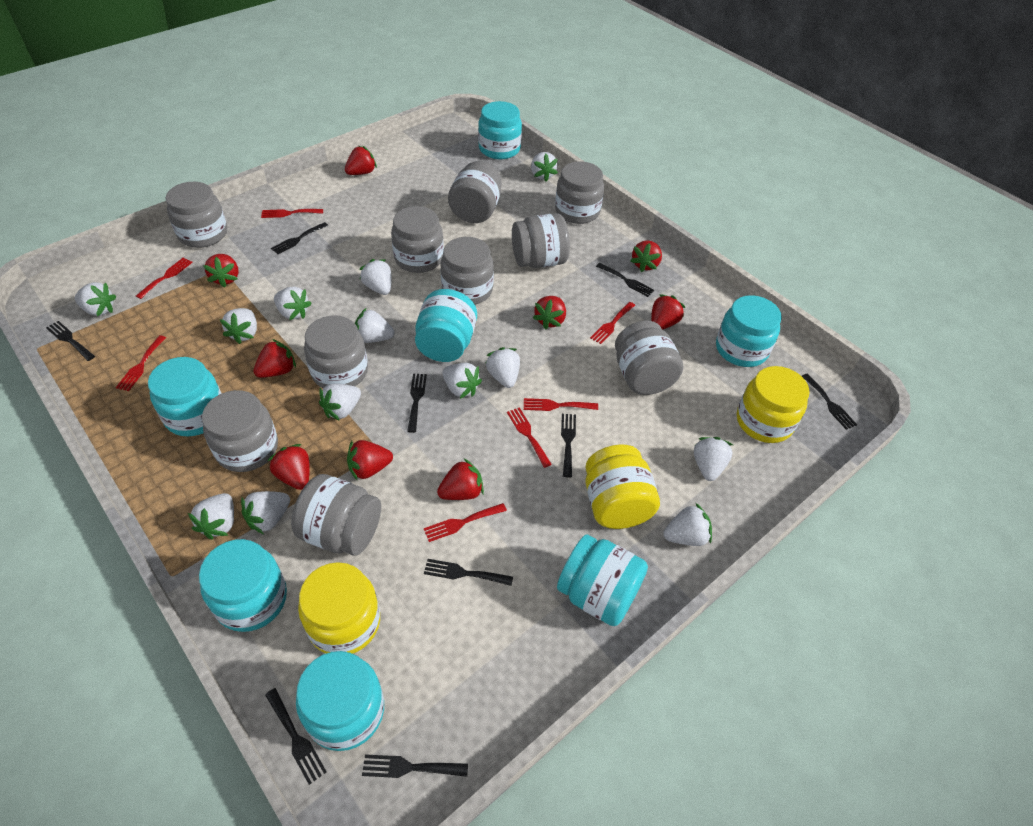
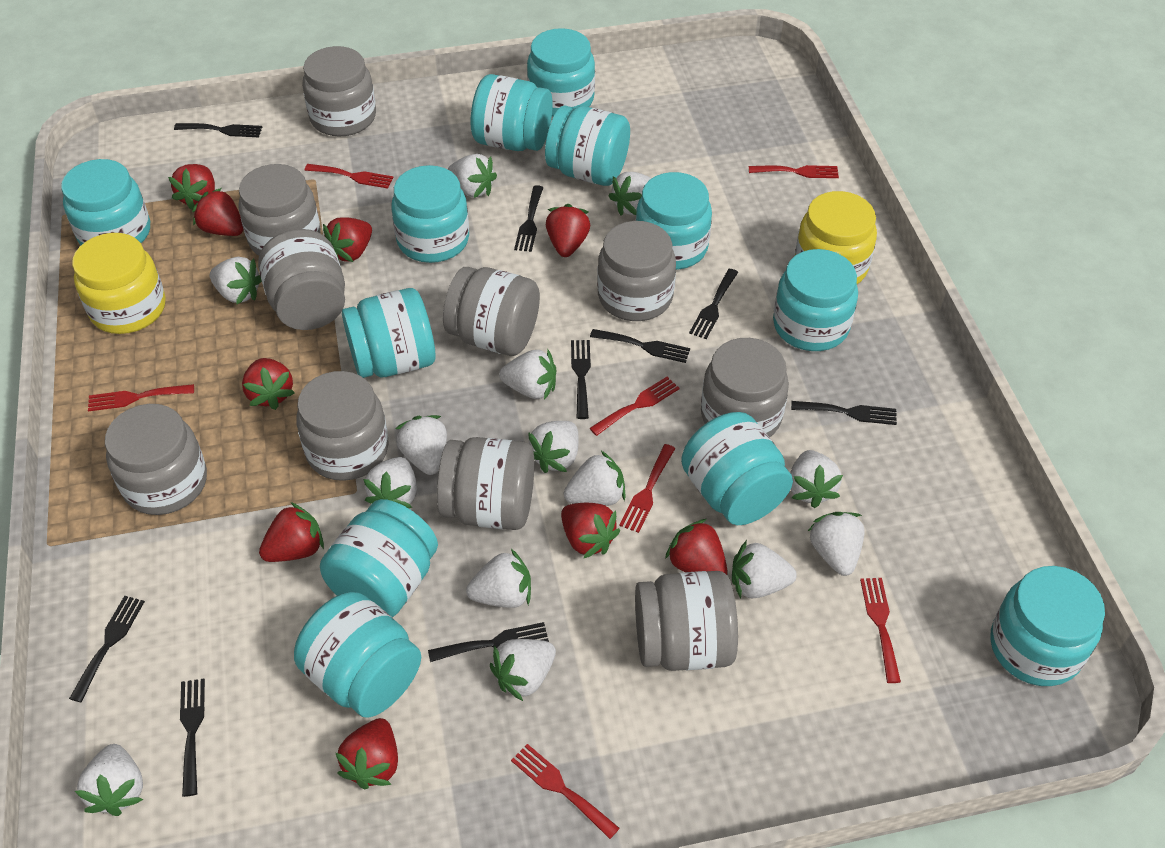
turquoise jar: [148,357,222,437] [199,539,287,632] [296,651,384,751] [415,289,477,362] [478,101,522,159] [557,534,648,626] [716,295,782,367] = 7 -> [61,159,150,245] [294,592,421,718] [320,499,438,617] [342,288,435,378] [391,165,469,263] [471,74,553,151] [527,28,595,117] [545,105,630,186] [636,172,712,270] [681,412,793,525] [773,249,858,351] [990,566,1105,686] = 12
white strawberry: [75,282,116,316] [188,493,234,540] [220,308,257,344] [241,491,290,534] [274,287,311,320] [319,383,361,421] [355,308,394,343] [360,259,392,295] [442,363,482,399] [485,347,520,388] [531,152,558,181] [664,503,712,546] [694,437,733,481] = 13 -> [75,744,143,816] [210,257,262,304] [363,457,417,508] [395,415,447,475] [448,154,497,198] [466,549,531,608] [490,639,556,701] [499,349,556,400] [528,421,579,473] [564,451,626,506] [608,172,652,215] [732,540,797,599] [790,450,843,508] [808,512,865,576] = 14
yellow jar: [298,562,380,654] [585,445,660,529] [737,366,810,443] = 3 -> [72,233,166,334] [795,191,877,284] = 2

